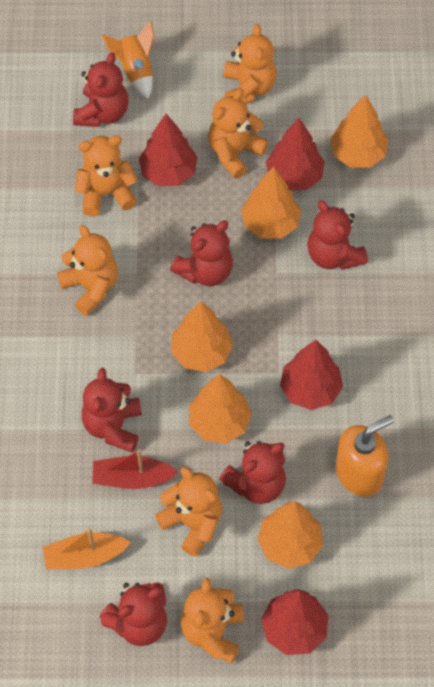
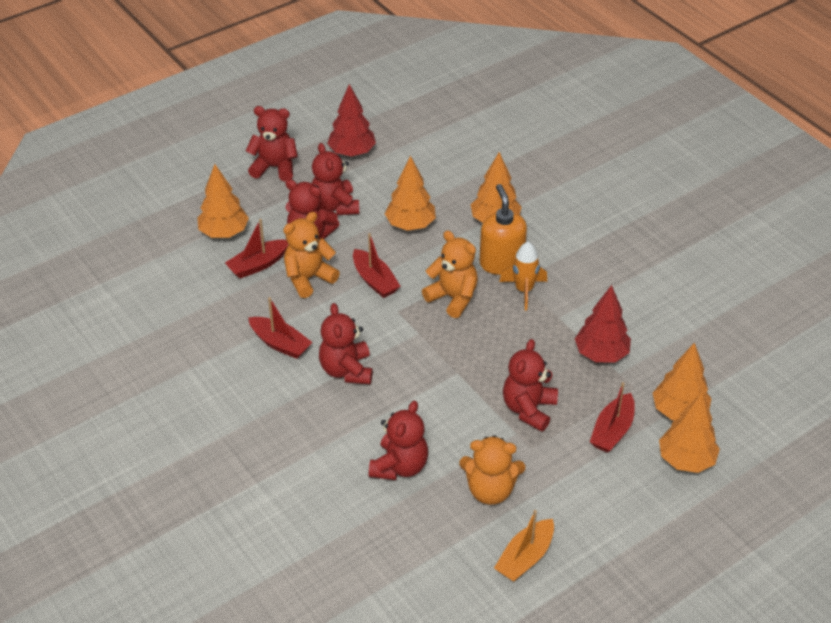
orange teddy bear: [57,225,118,316] [75,136,138,216] [155,467,222,557] [181,578,244,663] [208,88,268,179] [223,24,277,104] = 6 -> [283,212,340,298] [422,231,478,318] [459,435,525,505] = 3
red boat: [92,449,179,489] = 1 -> [225,219,288,278] [248,297,312,359] [353,233,401,298] [590,382,635,453] = 4
red tree: [139,114,197,186] [261,589,328,655] [266,118,325,190] [280,340,343,410] = 4 -> [327,84,376,156] [575,285,631,362] = 2

